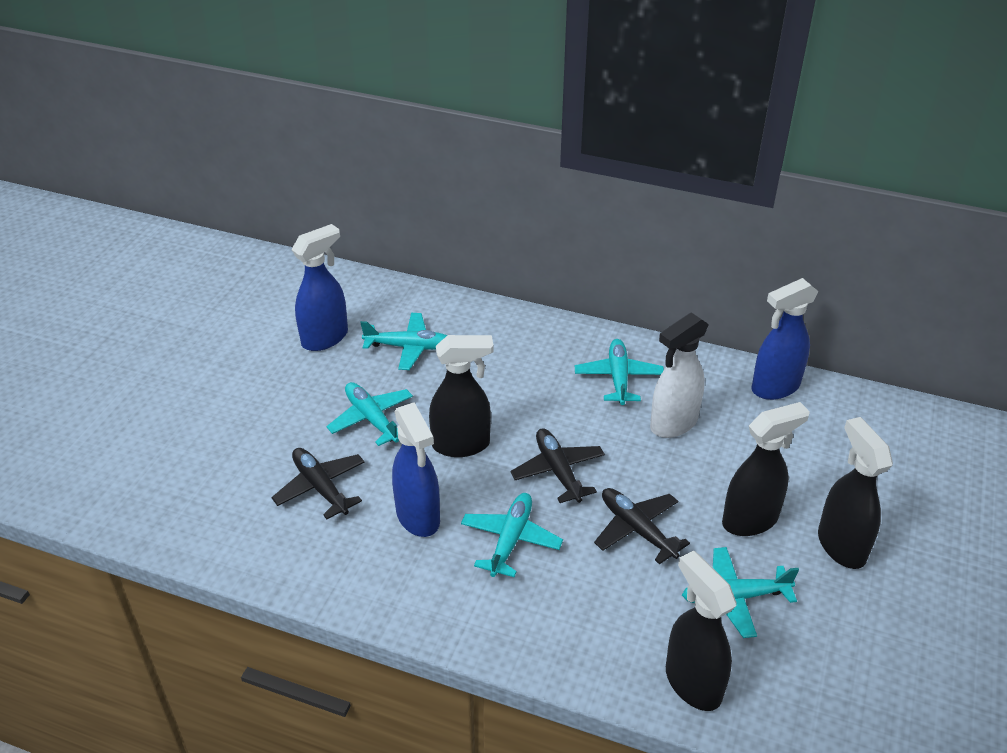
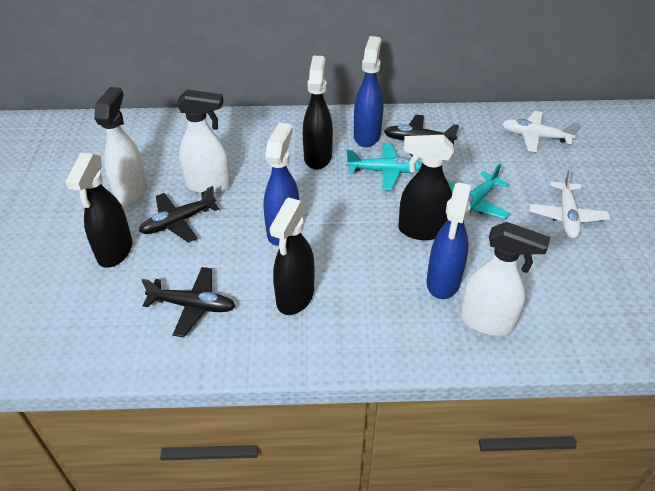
turquoise plane: [326,382,413,446] [360,313,447,370] [461,493,563,578] [575,339,664,405] [682,547,799,638] = 5 -> [346,143,422,190] [447,164,510,219] = 2
white plane: none = 0 -> [502,111,580,152] [529,169,610,239] = 2
white spray bottle: [650,313,709,438] = 1 -> [94,87,147,206] [176,89,230,194] [460,222,550,336] = 3

